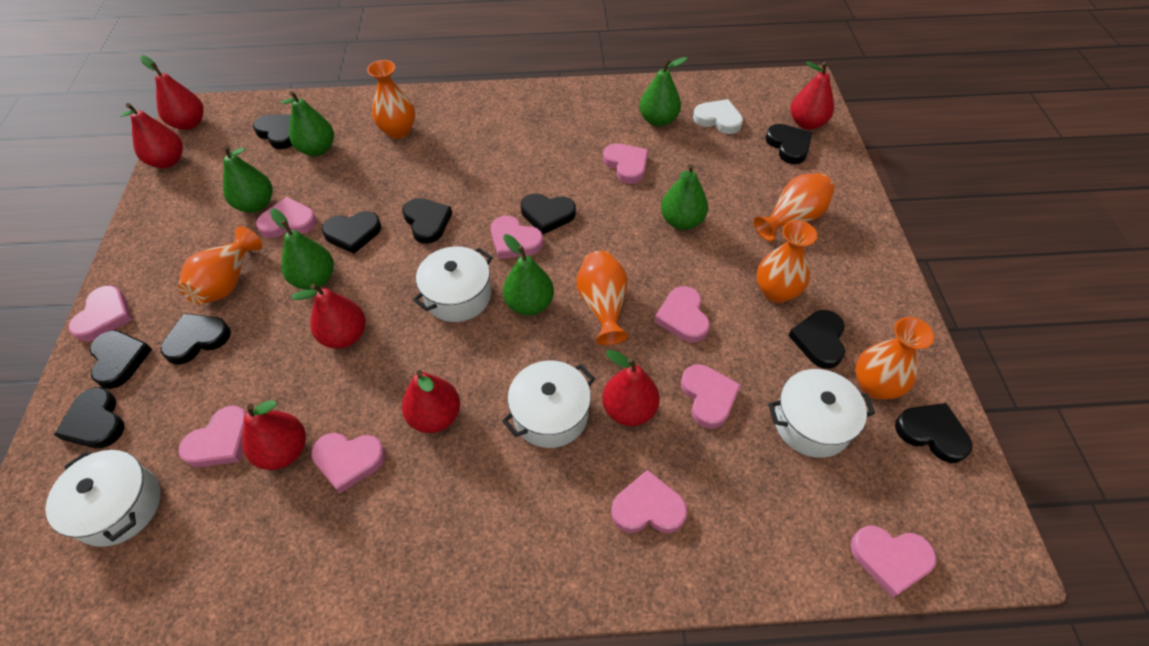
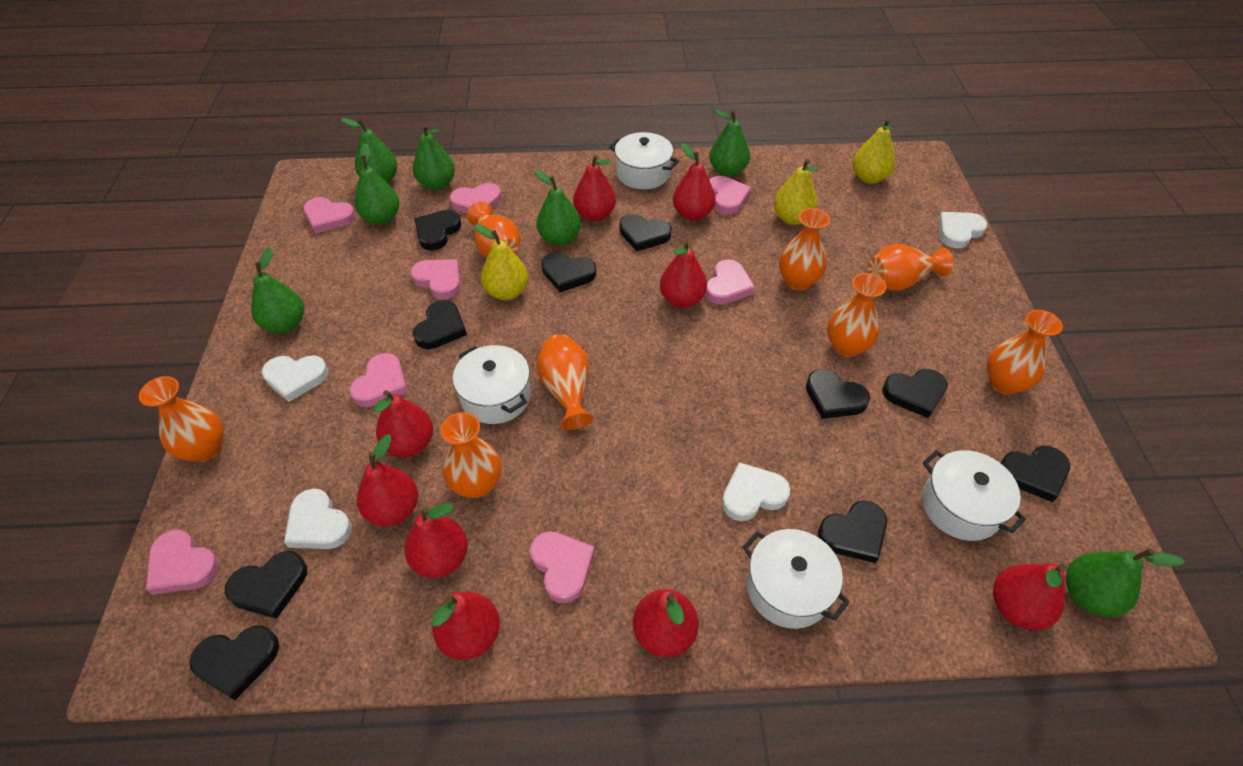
green pear: [223,145,272,213] [270,208,334,290] [281,91,334,156] [503,234,554,316] [640,57,688,127] [661,164,708,230] = 6 -> [251,248,304,333] [341,118,397,183] [355,143,399,224] [413,124,455,190] [535,170,581,245] [709,110,750,177] [1066,549,1185,617] = 7
orange vase: [178,226,262,304] [367,60,415,139] [577,251,629,345] [753,173,835,242] [757,220,817,303] [855,317,934,399] = 6 -> [139,376,224,462] [441,412,502,498] [467,201,520,258] [537,334,593,430] [779,208,830,291] [827,273,886,357] [867,244,954,291] [987,310,1063,395] = 8
pink heart: [69,286,132,342] [179,406,246,467] [256,197,317,238] [311,433,386,493] [491,216,543,259] [603,143,648,184] [611,470,687,533] [654,286,710,343] [681,364,741,429] [851,526,936,597] = 10 -> [146,530,219,595] [304,197,355,233] [350,353,408,407] [410,259,461,299] [450,183,502,214] [530,531,595,603] [705,260,755,305] [709,176,751,215] = 8
red pear: [119,103,183,168] [140,55,204,130] [242,400,306,470] [291,283,366,349] [402,370,460,433] [602,350,660,426] [791,62,834,130] = 7 -> [357,434,418,526] [374,390,433,457] [404,503,468,578] [432,592,500,660] [573,154,616,221] [633,589,699,657] [660,240,707,308] [673,143,716,221] [993,564,1066,630] = 9
white heart: [693,99,743,134] = 1 -> [262,355,328,402] [284,489,352,549] [722,462,790,521] [938,212,987,248] = 4
yellow pear: none = 0 -> [475,224,529,300] [774,159,818,225] [853,119,895,184] = 3

